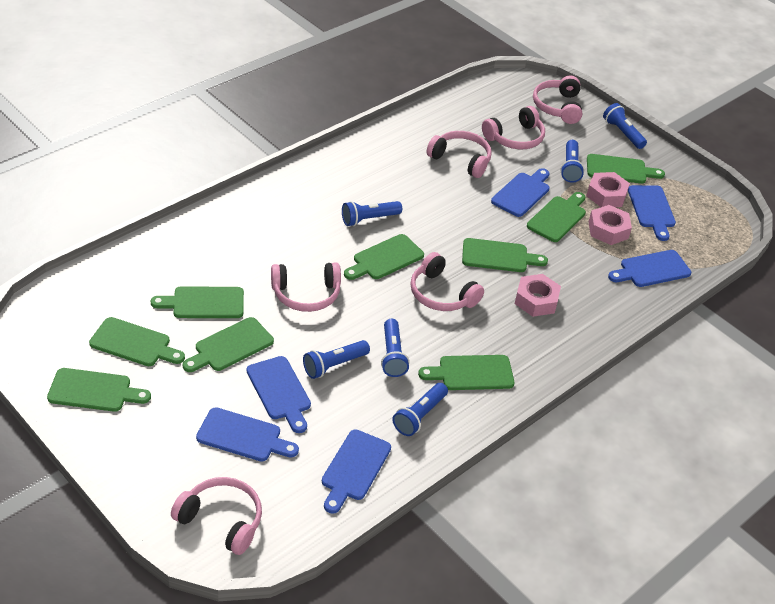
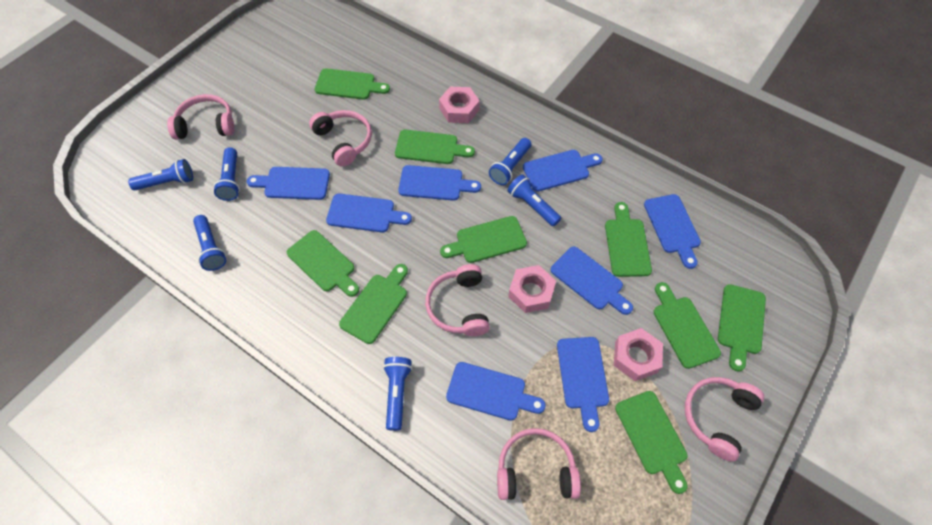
blue cutting board: [196,407,299,461] [247,356,311,433] [322,429,391,514] [491,168,550,217] [608,250,691,287] [628,185,676,241] = 6 -> [247,167,330,200] [326,193,412,232] [398,165,481,201] [446,362,545,421] [523,150,603,192] [551,247,633,315] [557,337,609,432] [644,194,701,269] = 8
pink headphones: [171,477,262,555] [271,262,341,312] [410,252,484,311] [426,131,492,178] [482,106,545,149] [533,76,582,124] = 6 -> [167,94,234,139] [309,110,372,167] [425,264,490,336] [497,428,581,500] [685,377,764,462] = 5

